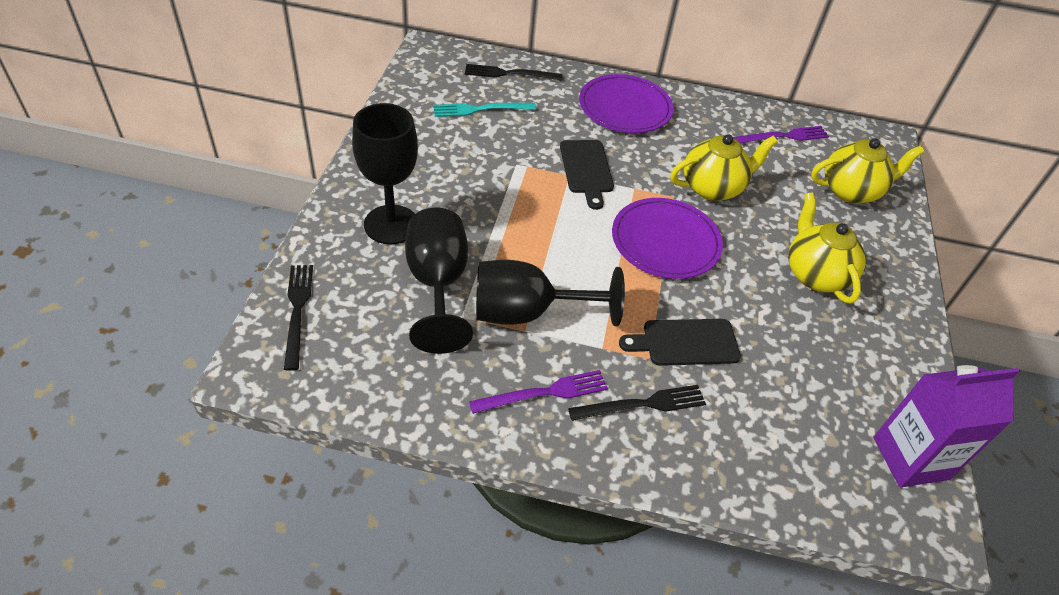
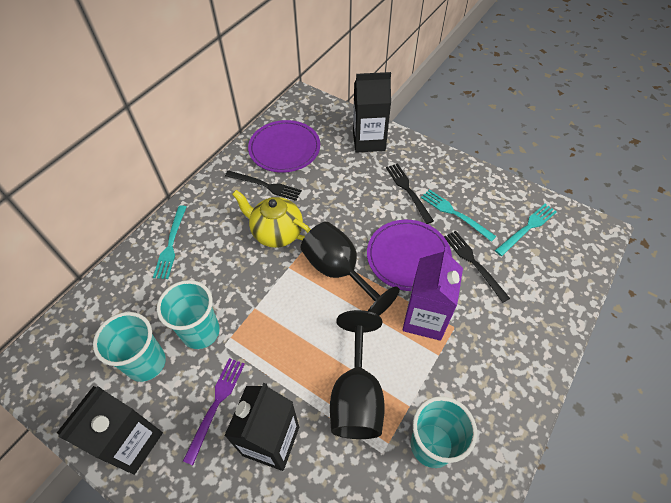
black carton: none = 0 -> [57,386,163,475] [224,383,299,471] [353,72,391,153] = 3
black cutting board: [560,140,614,210] [619,319,741,366] = 2 -> none = 0
black goblet: [352,103,418,244] [405,208,473,354] [476,260,625,326] = 3 -> [301,222,400,316] [330,310,385,439] = 2
purple fork: [469,370,608,414] [733,126,829,143] = 2 -> [183,358,245,465] = 1
turquoise cup: none = 0 -> [93,312,166,382] [157,280,220,349] [411,396,477,468] = 3
turquoise fork: [433,103,536,117] = 1 -> [153,205,186,279] [421,189,496,242] [495,204,557,256] = 3
yellow teapot: [670,134,778,201] [788,192,866,304] [811,138,924,204] = 3 -> [232,190,311,248] = 1

